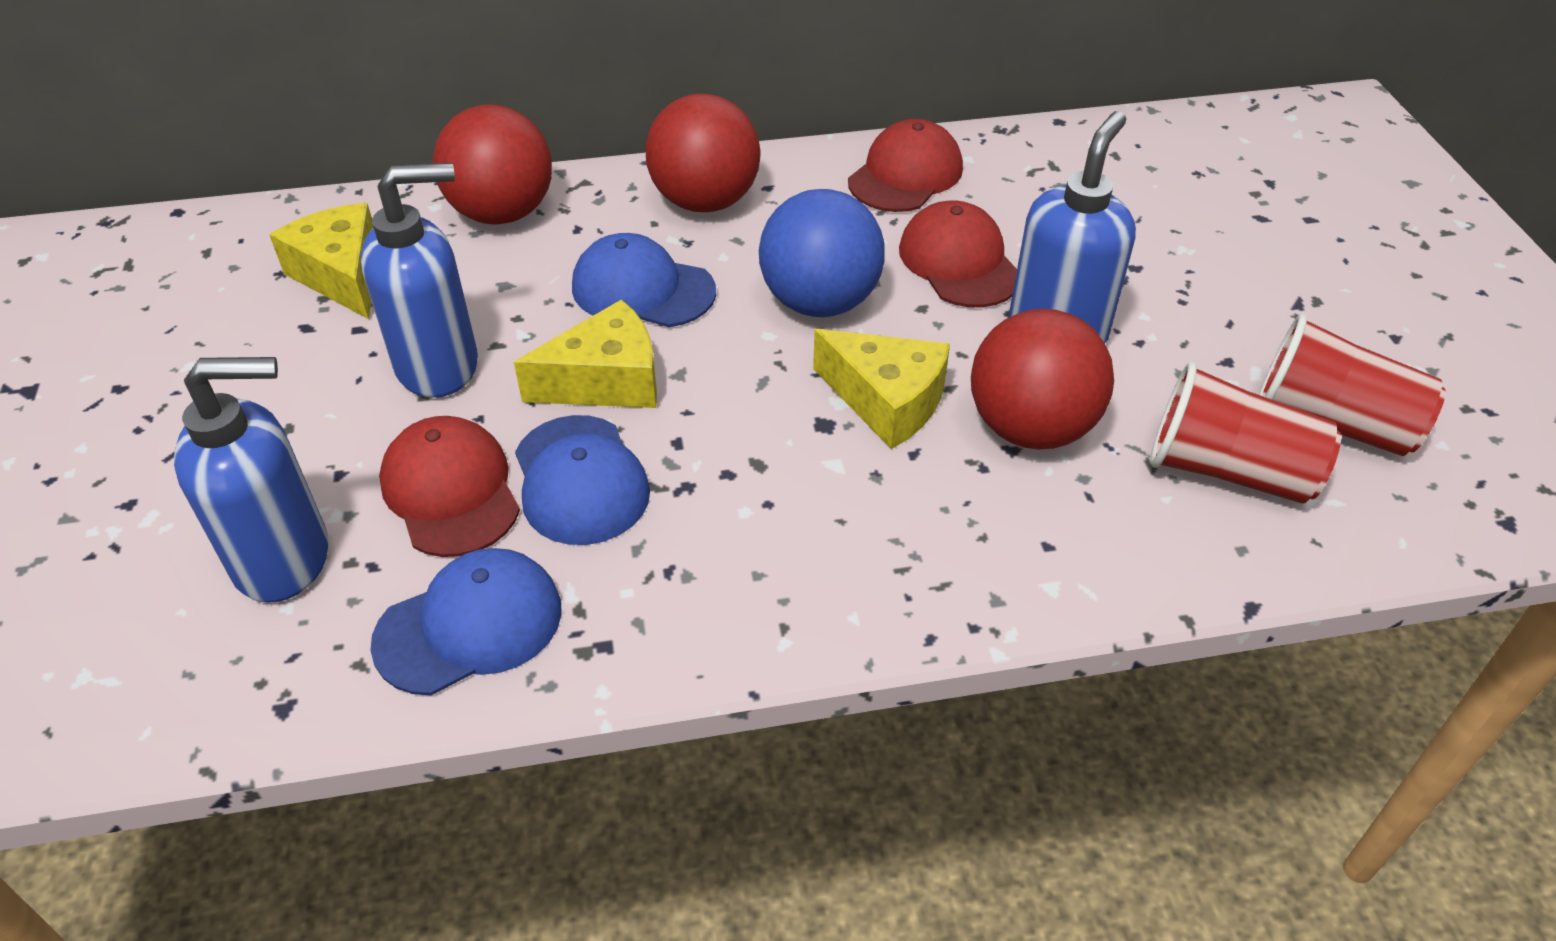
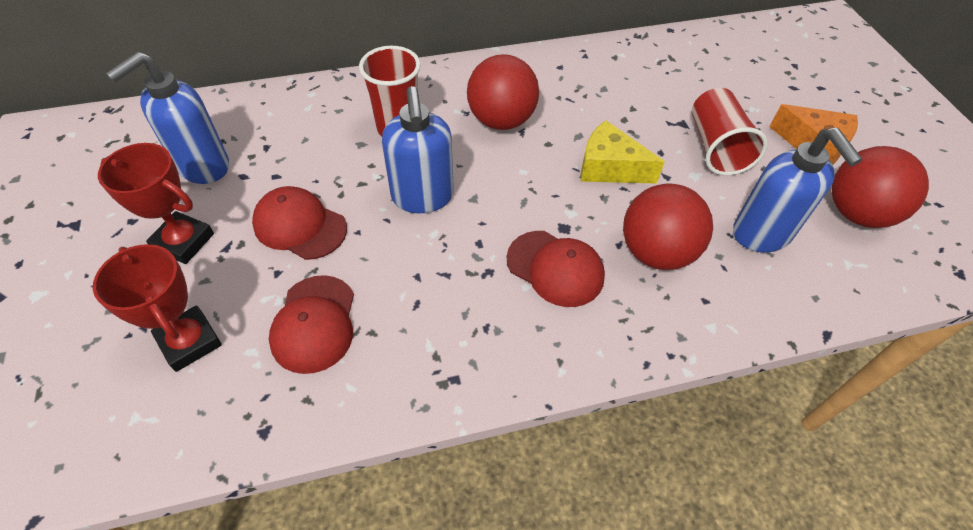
blue ball: [759,189,884,317] = 1 -> none = 0
blue cap: [370,548,562,695] [515,415,650,545] [572,233,716,327] = 3 -> none = 0
orange cheese: none = 0 -> [769,104,858,164] = 1
red trophy: none = 0 -> [93,244,222,372] [98,143,214,264] = 2
yellow cheese: [269,203,373,319] [514,299,657,408] [813,329,950,449] = 3 -> [581,120,665,184] = 1

